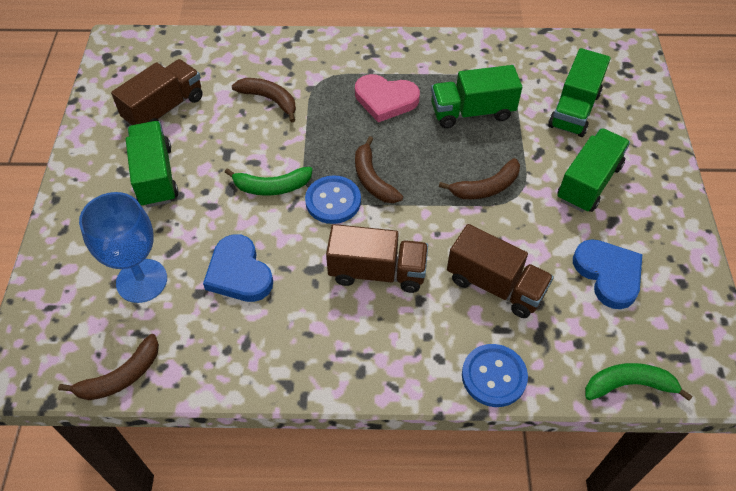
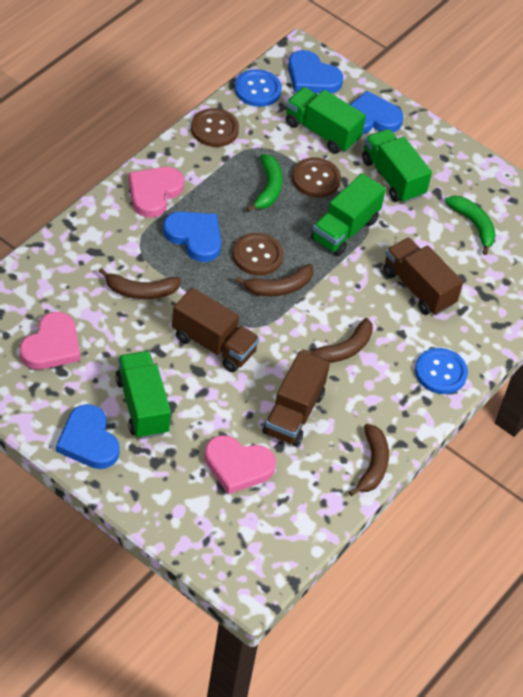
blue goblet: [79,192,167,303] = 1 -> none = 0
blue heart: [203,234,273,302] [573,239,642,309] = 2 -> [56,404,120,469] [163,212,221,262] [288,50,343,94] [350,91,403,134] = 4
brown button: none = 0 -> [191,108,239,147] [233,233,283,276] [292,157,341,198] = 3
pink heart: [355,74,420,122] = 1 -> [20,312,80,369] [128,167,184,218] [204,435,276,494] = 3

